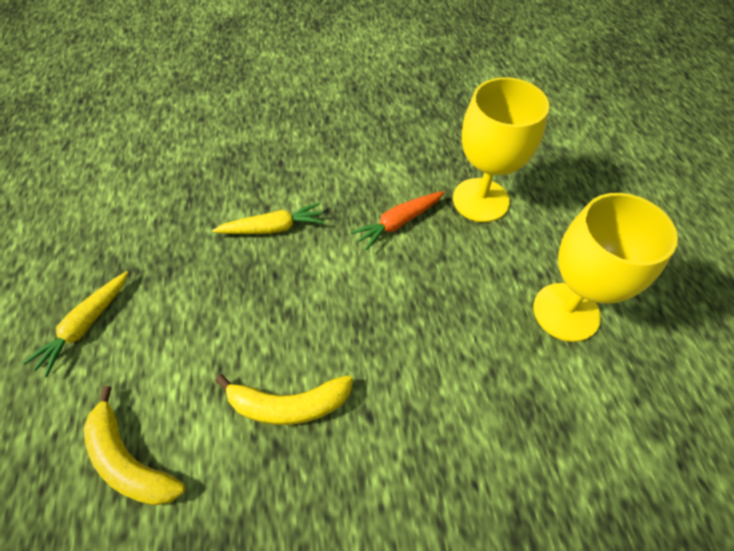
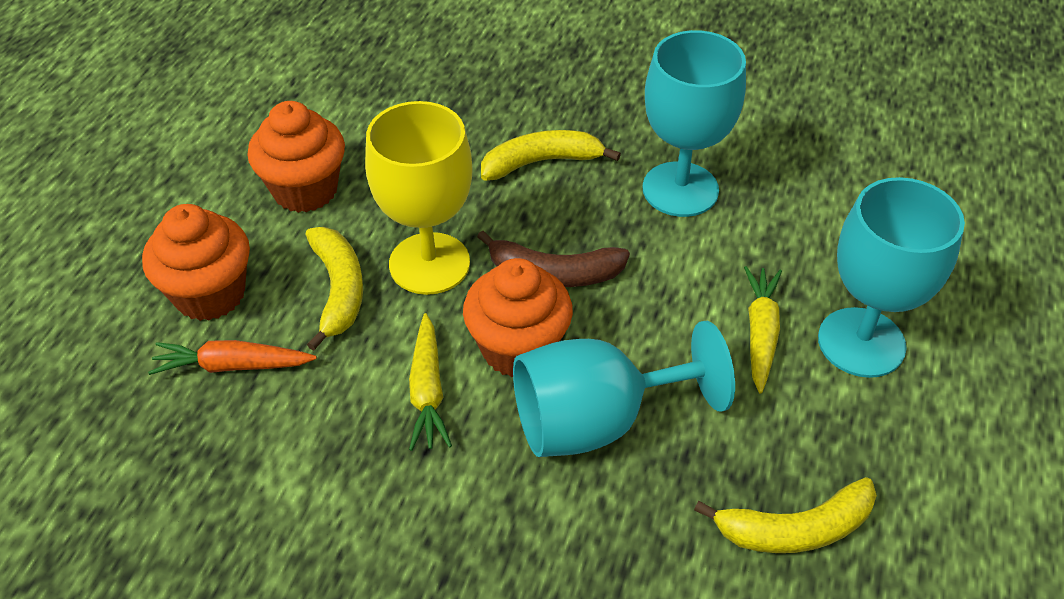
brown banana: none = 0 -> [477,231,630,287] = 1
orange cupcake: none = 0 -> [142,204,250,321] [248,101,345,213] [463,258,573,377] = 3
turquoise goblet: none = 0 -> [513,321,735,457] [643,30,746,217] [818,177,965,378] = 3
yellow banana: [84,386,185,506] [215,374,353,425] = 2 -> [305,227,363,351] [481,130,621,181] [694,477,877,553] = 3
yellow goblet: [453,77,549,222] [534,193,678,342] = 2 -> [365,101,473,295] = 1

